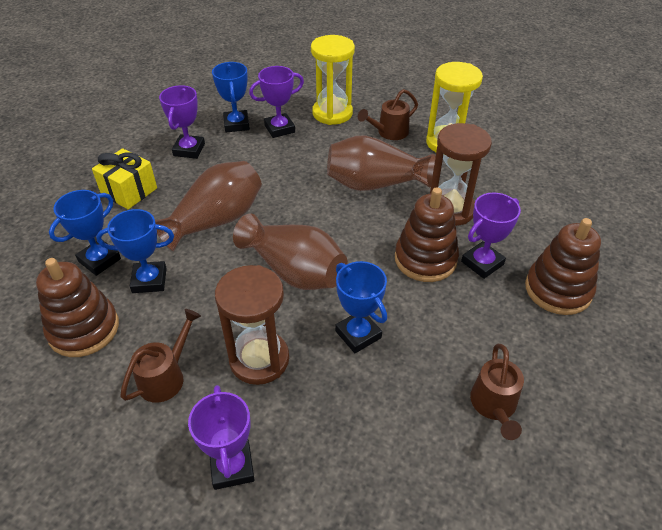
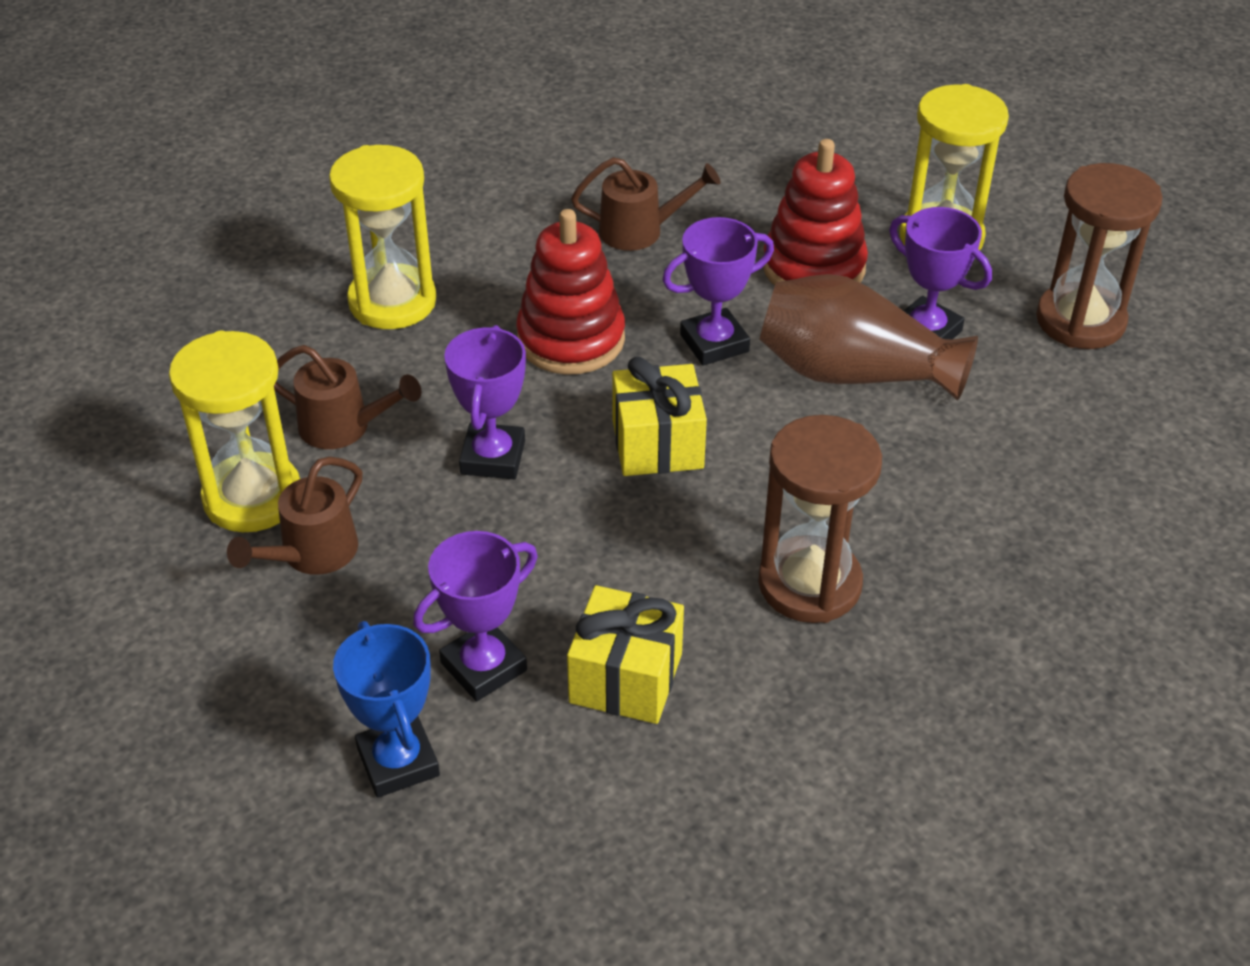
blue trophy: [49,190,121,276] [96,209,174,293] [212,62,250,132] [335,261,387,353] = 4 -> [333,621,440,798] = 1
brown stacking toy: [36,258,119,357] [395,187,459,282] [525,218,601,315] = 3 -> none = 0
brown vase: [155,161,262,251] [233,214,348,290] [327,135,436,191] = 3 -> [759,274,978,401] = 1
red stacking toy: none = 0 -> [516,209,625,375] [763,139,868,285] = 2
yellow gift: [92,148,157,209] = 1 -> [567,585,684,724] [612,357,707,476] = 2
yellow hourglass: [311,35,355,125] [426,62,483,152] = 2 -> [169,331,300,532] [329,145,436,329] [900,84,1009,251] = 3

